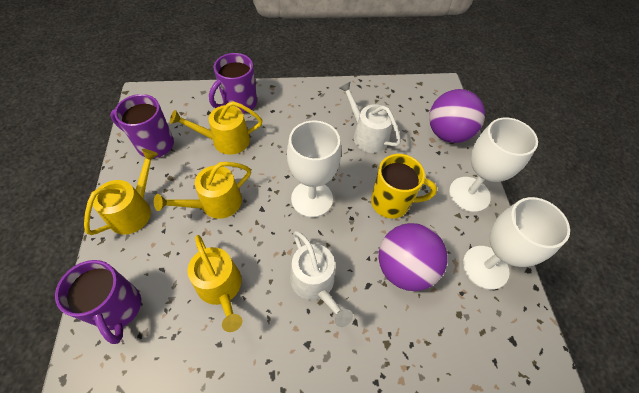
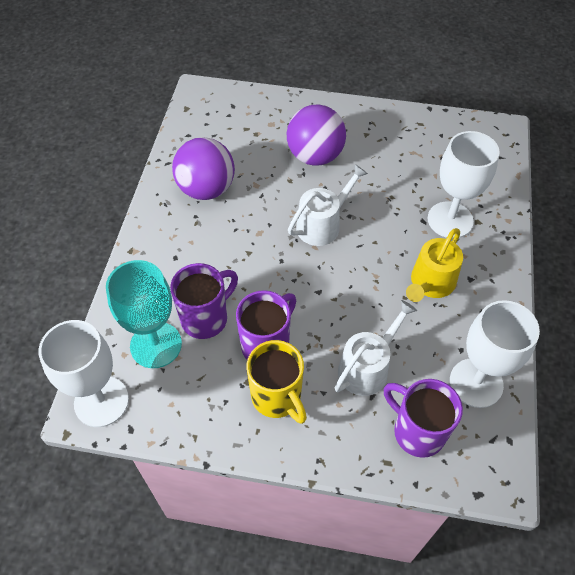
turquoise goblet: none = 0 -> [106,260,182,368] = 1
yellow watering can: [84,149,159,235] [154,162,251,219] [170,101,263,155] [188,235,242,332] = 4 -> [406,228,463,302] = 1

